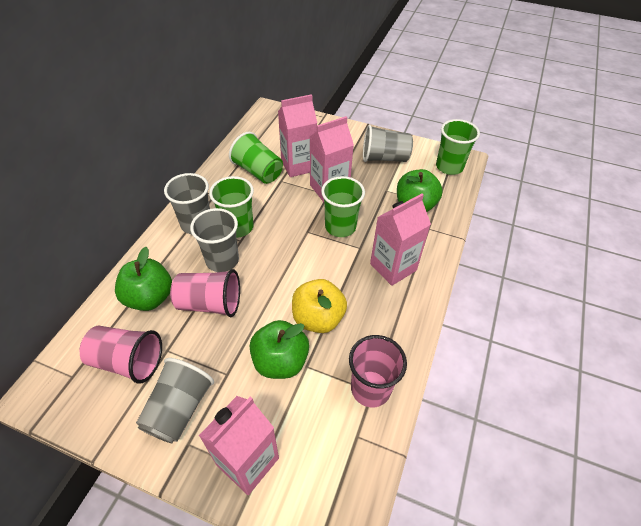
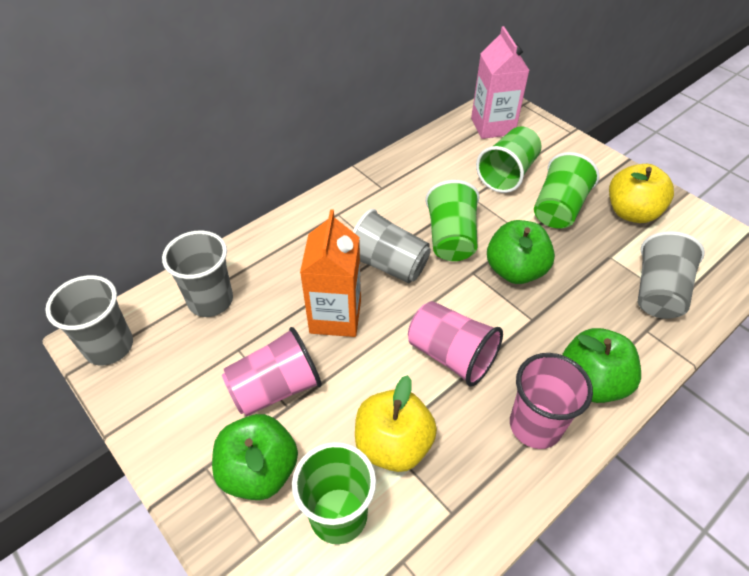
orange carton: none = 0 -> [300,209,361,337] = 1
pink carton: [199,396,279,495] [278,94,317,177] [310,116,354,202] [370,194,431,286] = 4 -> [471,26,529,139] = 1
yellow apple: [292,279,347,333] = 1 -> [355,375,437,472] [609,164,674,223] = 2

